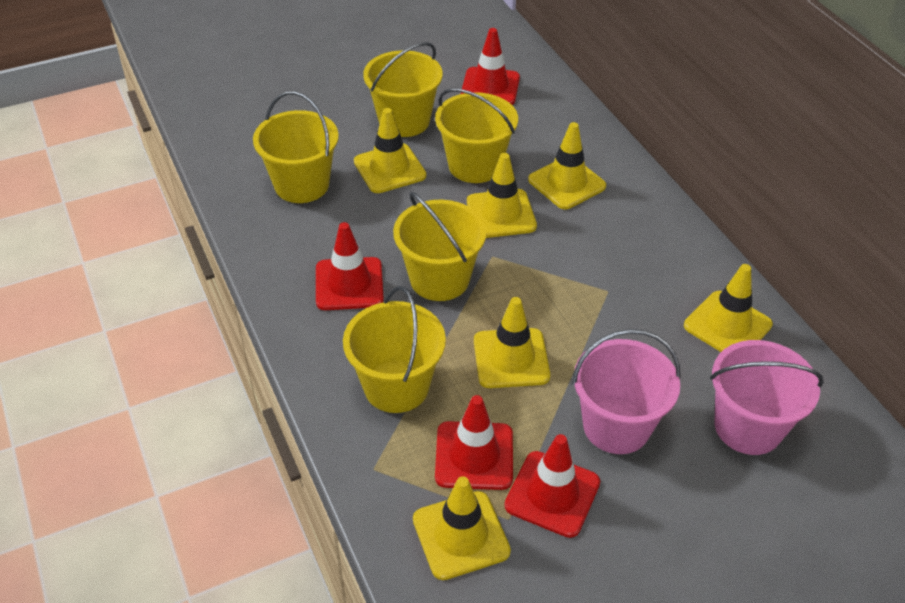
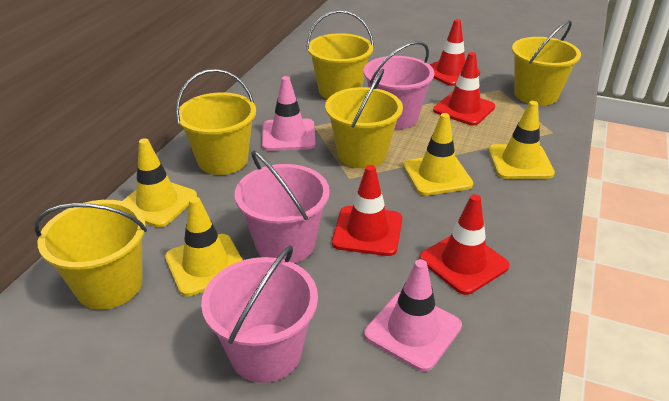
pink bucket: [572,329,681,454] [710,340,824,455] = 2 -> [201,245,318,383] [235,150,330,263] [363,41,435,129] = 3
pink traffic cone: none = 0 -> [262,76,316,151] [364,259,462,372] = 2
yellow traffic cone: [354,108,426,193] [413,476,511,580] [467,153,537,238] [474,297,550,388] [528,122,606,209] [684,264,773,352] = 6 -> [123,138,197,228] [165,197,243,296] [403,113,473,196] [488,101,555,179] = 4

